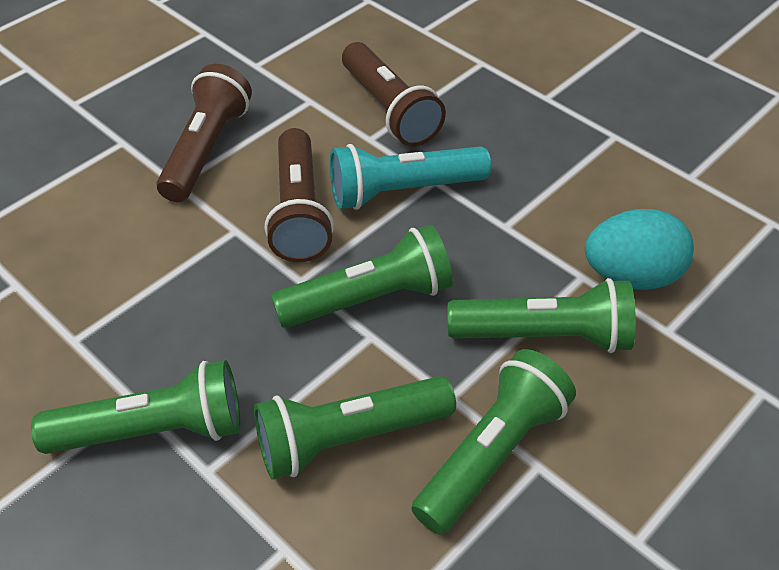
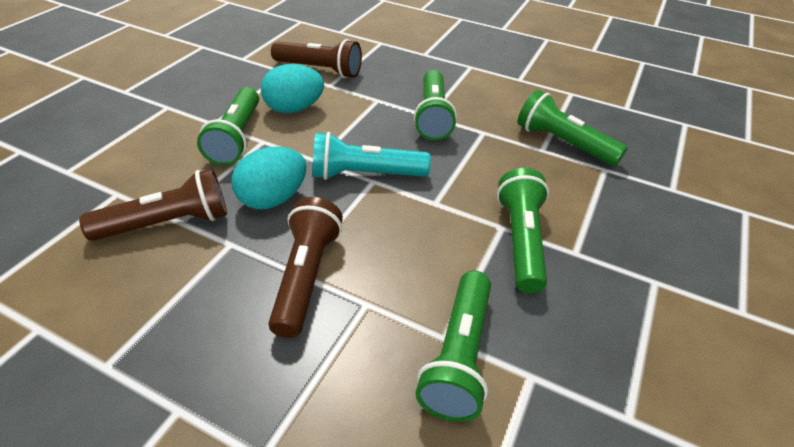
turquoise egg: [585,209,694,290] = 1 -> [231,147,306,209] [261,64,324,113] = 2

